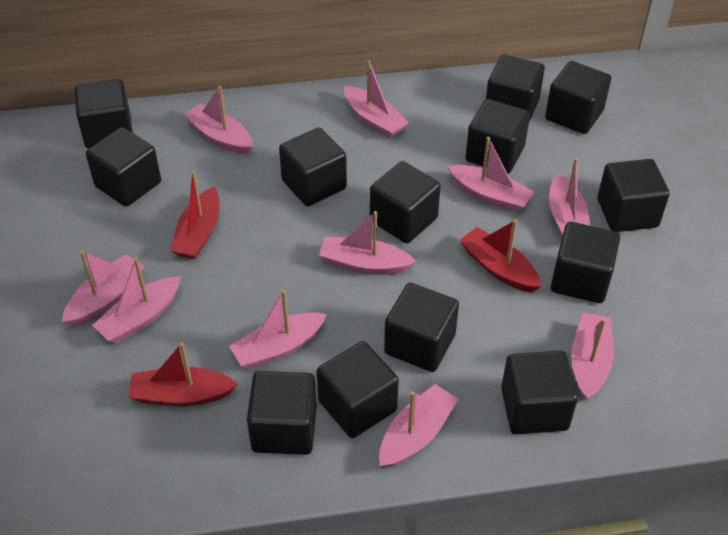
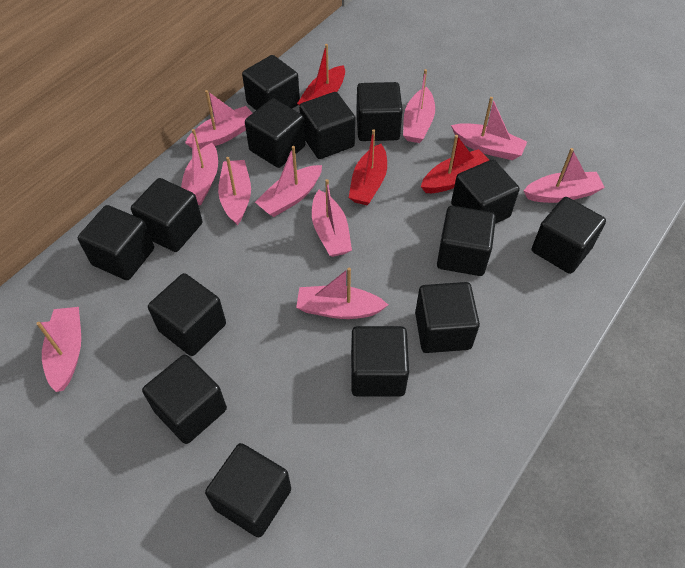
black cube: [74,79,133,149] [86,127,161,207] [247,371,317,455] [279,127,347,206] [317,341,399,438] [370,161,441,243] [384,283,459,372] [465,99,530,174] [486,55,545,122] [501,351,578,434] [545,61,611,134] [551,222,620,303] [597,159,670,232] = 13 -> [78,205,154,280] [131,178,202,252] [142,355,227,444] [148,273,226,356] [205,443,291,537] [242,55,300,110] [245,98,305,168] [299,92,355,159] [351,326,409,397] [356,82,403,141] [415,282,480,353] [437,206,496,276] [451,159,519,224] [532,197,606,274] = 14

